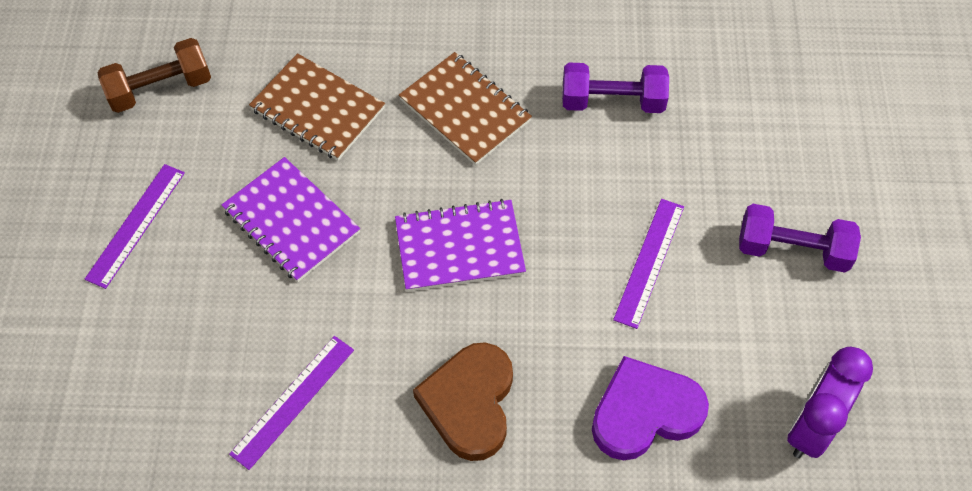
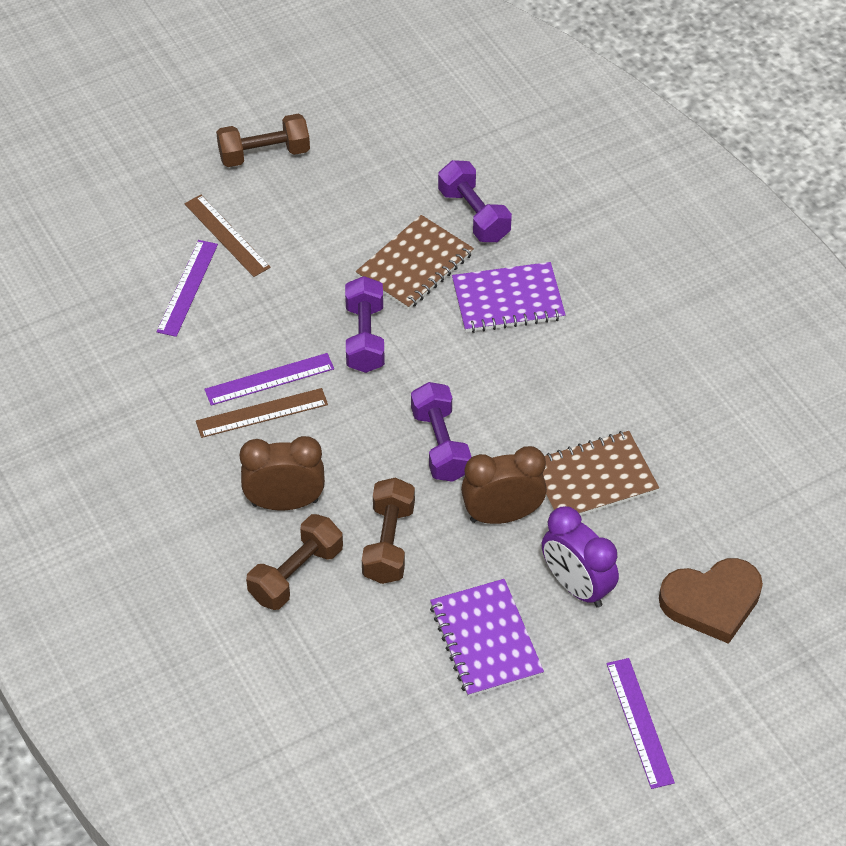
brown clock: none = 0 -> [240,436,325,510] [461,446,547,524] = 2
brown dumbbell: [97,38,211,113] = 1 -> [216,114,310,167] [246,514,343,610] [362,478,415,584] = 3
brown ruler: none = 0 -> [184,195,271,277] [196,388,328,438] = 2
purple dumbbell: [562,63,669,113] [739,204,861,273] = 2 -> [345,276,385,373] [411,382,471,482] [438,160,512,242] = 3
purple heart: [592,356,709,460] = 1 -> none = 0

